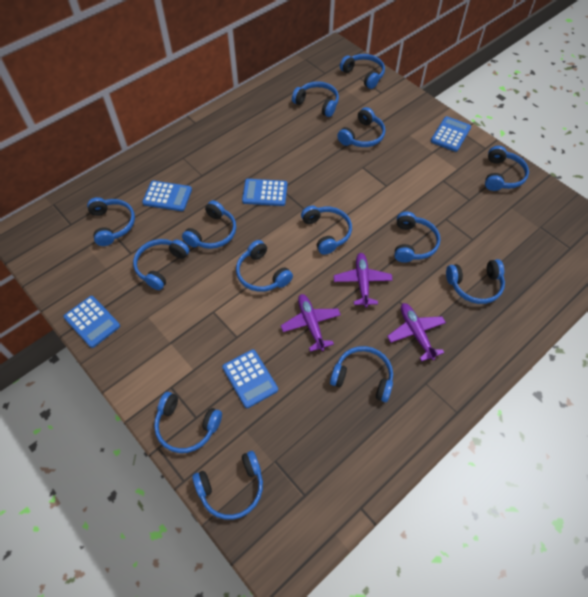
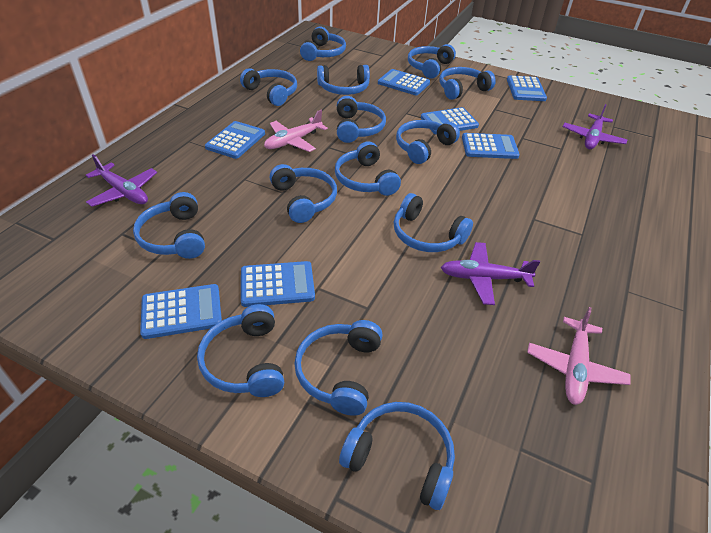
blue calculator: [63,296,120,348] [142,181,192,211] [222,349,278,408] [242,179,287,206] [431,116,471,152] = 5 -> [140,284,222,339] [205,121,265,159] [241,261,315,307] [378,69,430,95] [421,107,479,135] [462,133,520,159] [507,75,547,101] = 7
pink plane: none = 0 -> [264,110,328,152] [527,307,631,405] = 2

